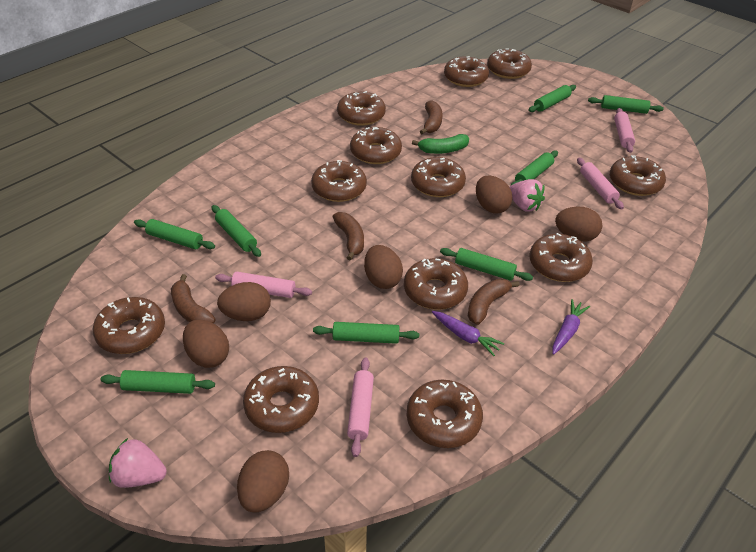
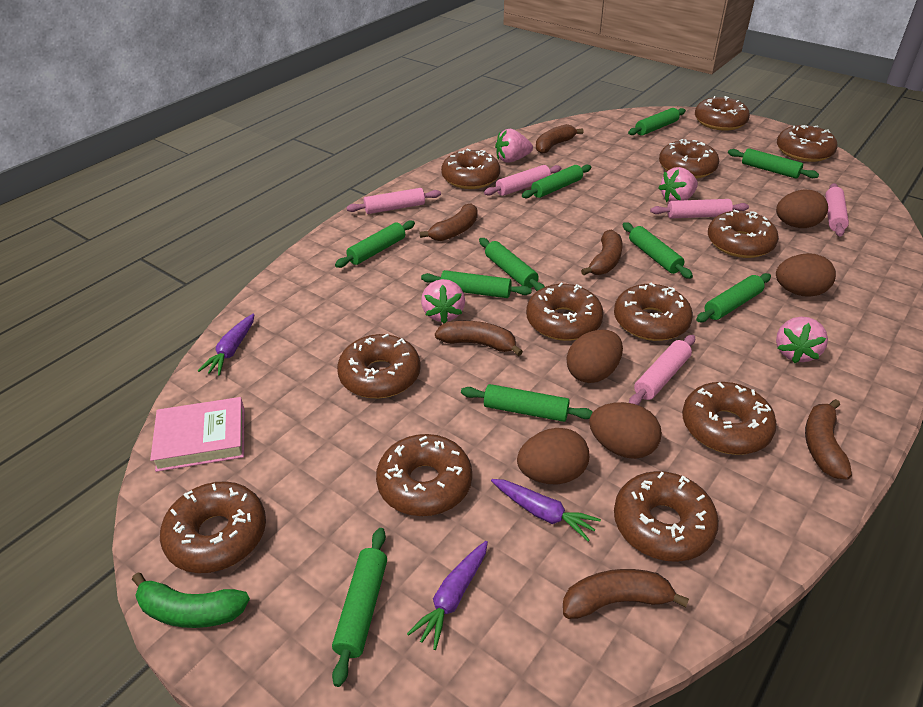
brown banana: [171,274,215,323] [333,212,364,261] [420,100,443,134] [468,279,520,325] = 4 -> [419,203,478,241] [435,321,523,356] [536,124,584,154] [563,569,689,619] [581,230,623,275] [805,399,852,480] = 6
brown egg: [183,320,229,368] [217,282,271,321] [237,450,289,513] [364,245,403,289] [476,176,513,214] [555,206,602,242] = 6 -> [517,428,589,484] [567,330,623,383] [589,402,662,459] [776,190,828,228] [776,253,836,297] = 5
green rolling pin: [100,370,215,394] [134,219,215,249] [212,205,261,257] [313,322,419,344] [440,248,533,281] [511,151,558,185] [529,85,576,112] [588,95,664,114] = 8 -> [332,528,387,687] [335,220,415,268] [421,270,532,298] [461,384,593,422] [479,238,545,291] [522,164,591,198] [623,222,693,279] [628,108,686,136] [696,273,771,322] [728,148,819,179] = 10
pink book: none = 0 -> [150,397,244,472] = 1
pink rolling pin: [215,272,312,298] [347,357,374,457] [577,158,624,209] [614,108,635,153] = 4 -> [346,188,441,214] [484,165,561,196] [629,335,695,405] [650,199,749,218] [825,183,849,236] = 5
pink strawberry: [109,438,167,488] [510,179,545,212] = 2 -> [421,279,465,323] [495,129,533,163] [659,167,698,202] [776,317,828,363] = 4
purple carrot: [432,311,504,356] [552,299,590,355] = 2 -> [198,314,255,376] [407,541,488,650] [491,479,601,541] = 3

